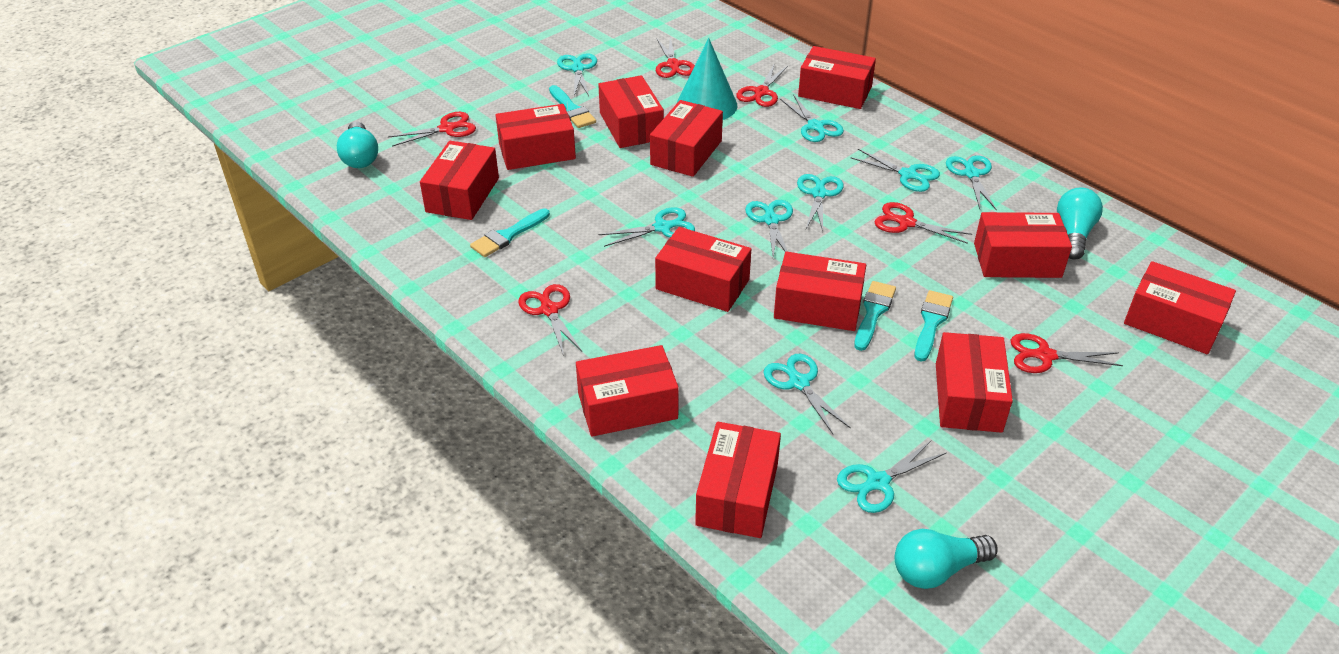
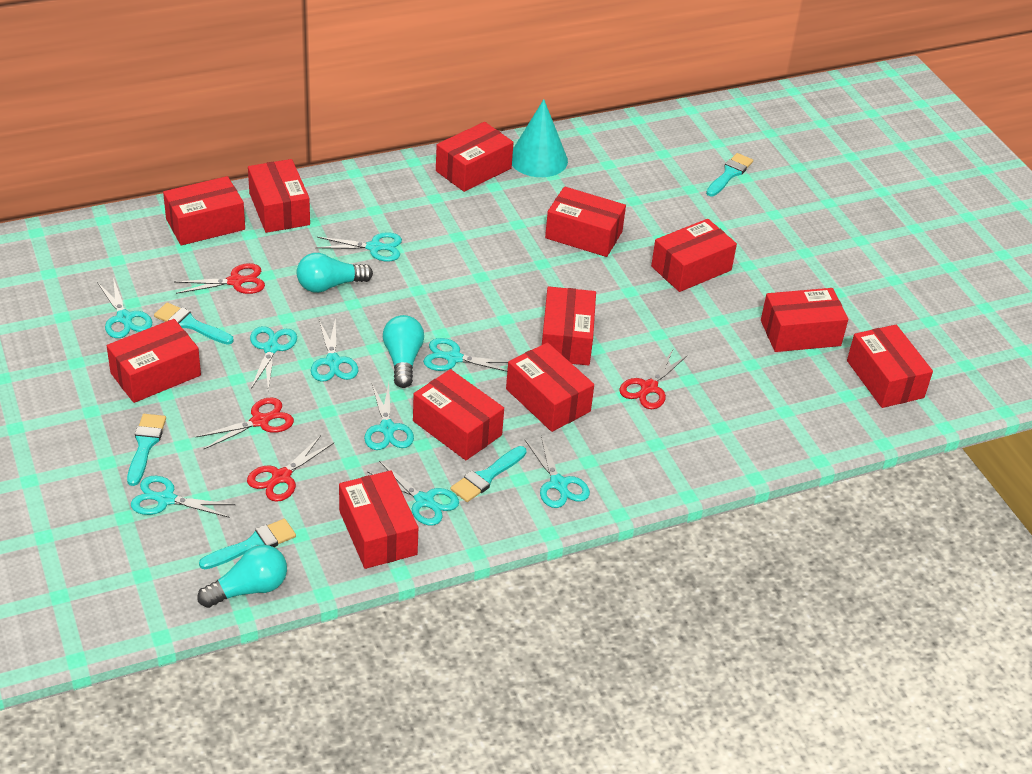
red scissors: [388,112,476,147] [518,284,582,356] [656,37,695,78] [736,65,788,107] [874,202,972,244] [1010,333,1123,373] = 6 -> [174,263,265,294] [196,397,294,449] [247,435,334,502] [619,350,688,409] = 4
turquoise brush: [470,208,550,257] [549,85,596,128] [854,281,896,351] [914,290,953,362] = 4 -> [127,414,166,486] [154,302,234,345] [199,519,296,569] [451,446,526,502] [706,153,753,196] = 5

